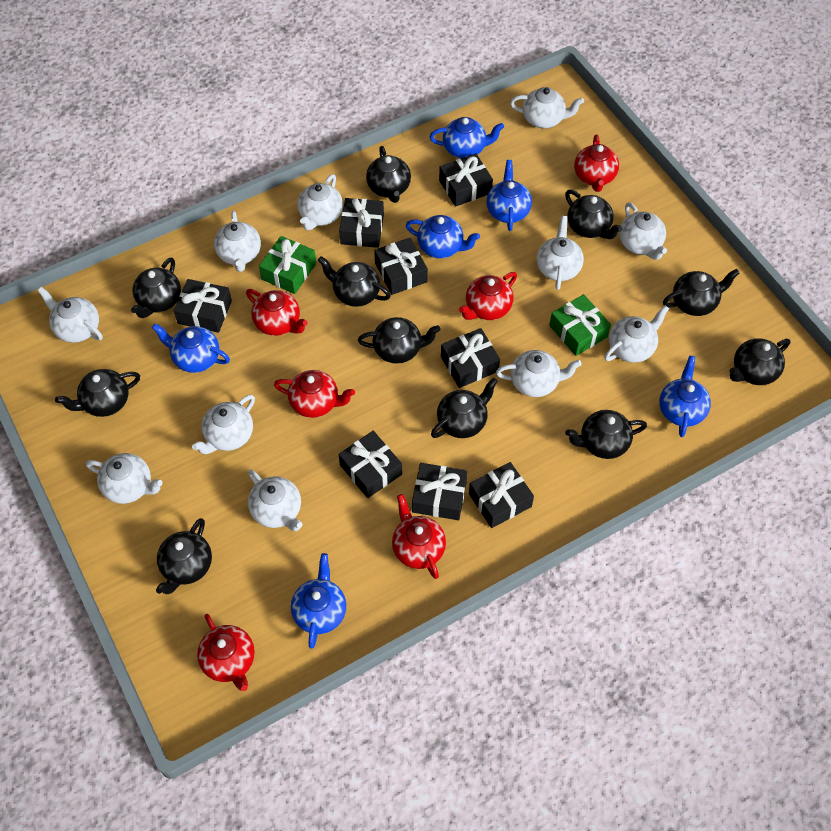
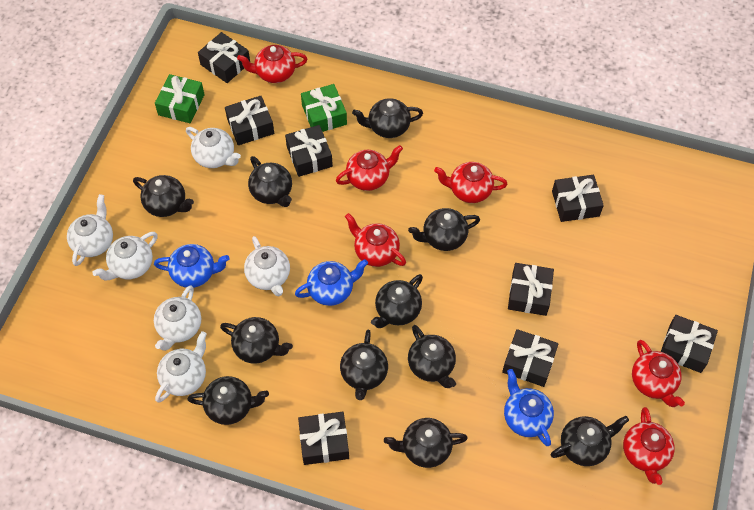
blue teapot: [152,324,230,373] [291,553,346,649] [406,215,480,258] [430,117,504,158] [486,160,532,231] [659,355,711,437] = 6 -> [154,244,229,288] [295,259,368,306] [504,369,554,446] = 3
white teapot: [37,287,103,343] [86,453,163,504] [192,395,255,454] [214,211,261,272] [248,470,302,531] [297,174,343,230] [496,350,582,397] [510,87,584,128] [537,216,584,290] [604,305,669,363] [619,202,667,260] = 11 -> [67,194,113,266] [92,232,158,280] [154,285,201,351] [155,331,207,403] [186,127,241,168] [244,236,290,297] = 6

